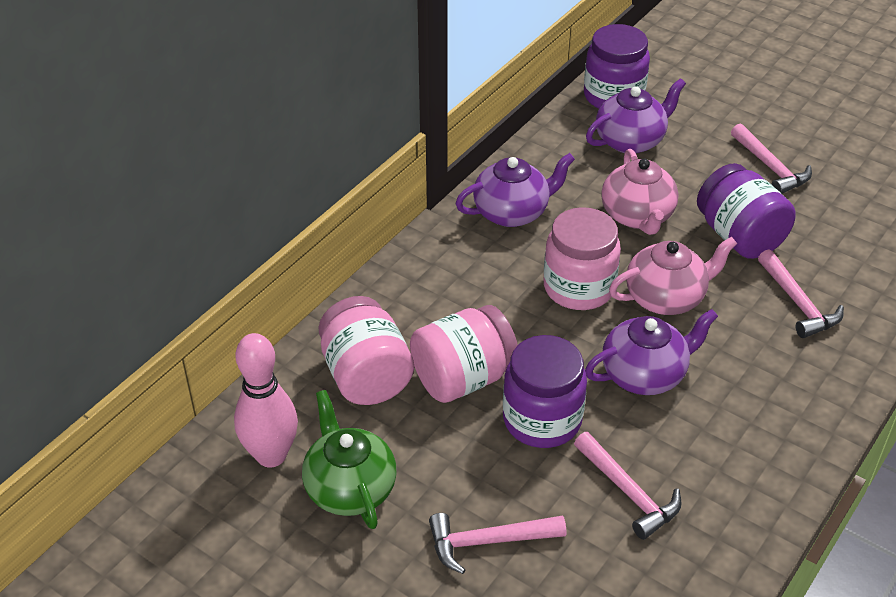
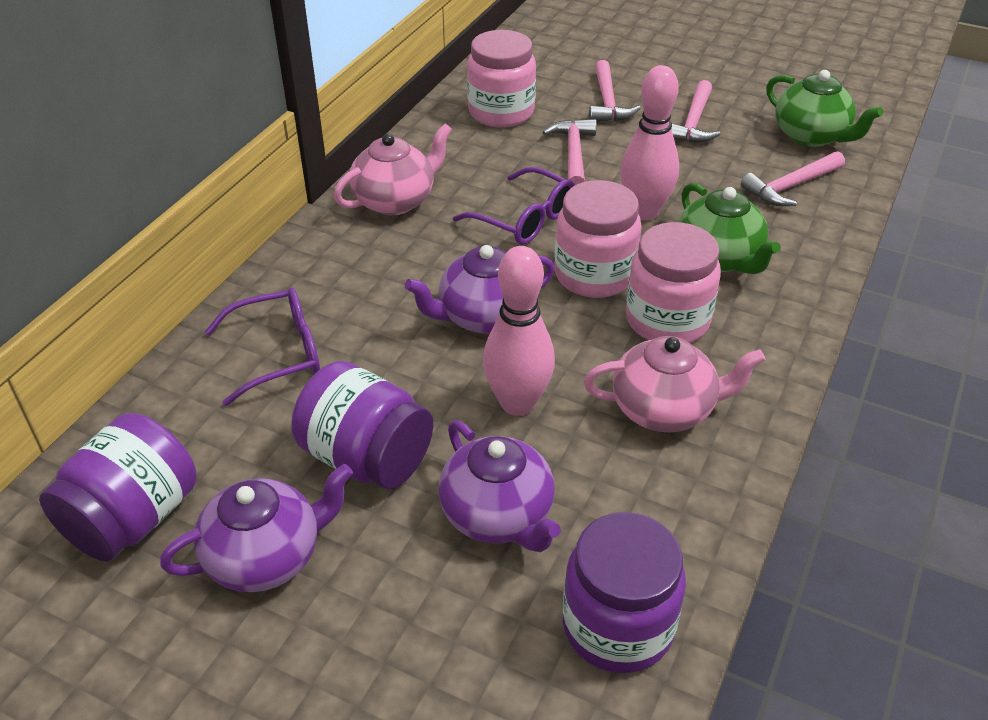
green teapot: [302,390,397,529] = 1 -> [678,183,781,274] [766,70,883,147] = 2
pink bowling pin: [234,333,298,468] = 1 -> [483,246,555,416] [620,65,679,221] = 2
purple glasses: none = 0 -> [205,288,320,406] [453,167,575,245] = 2

